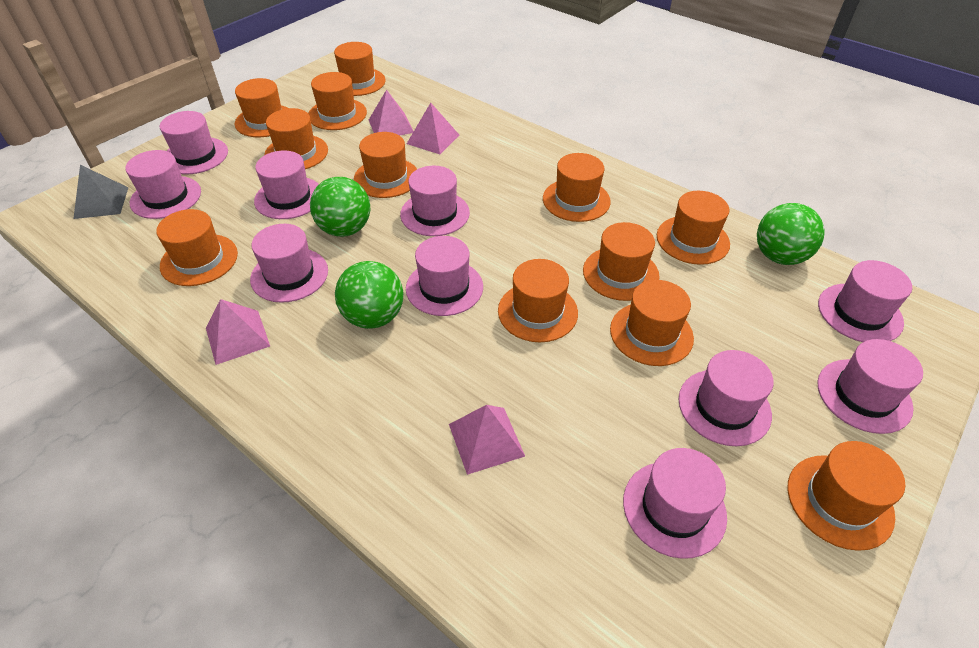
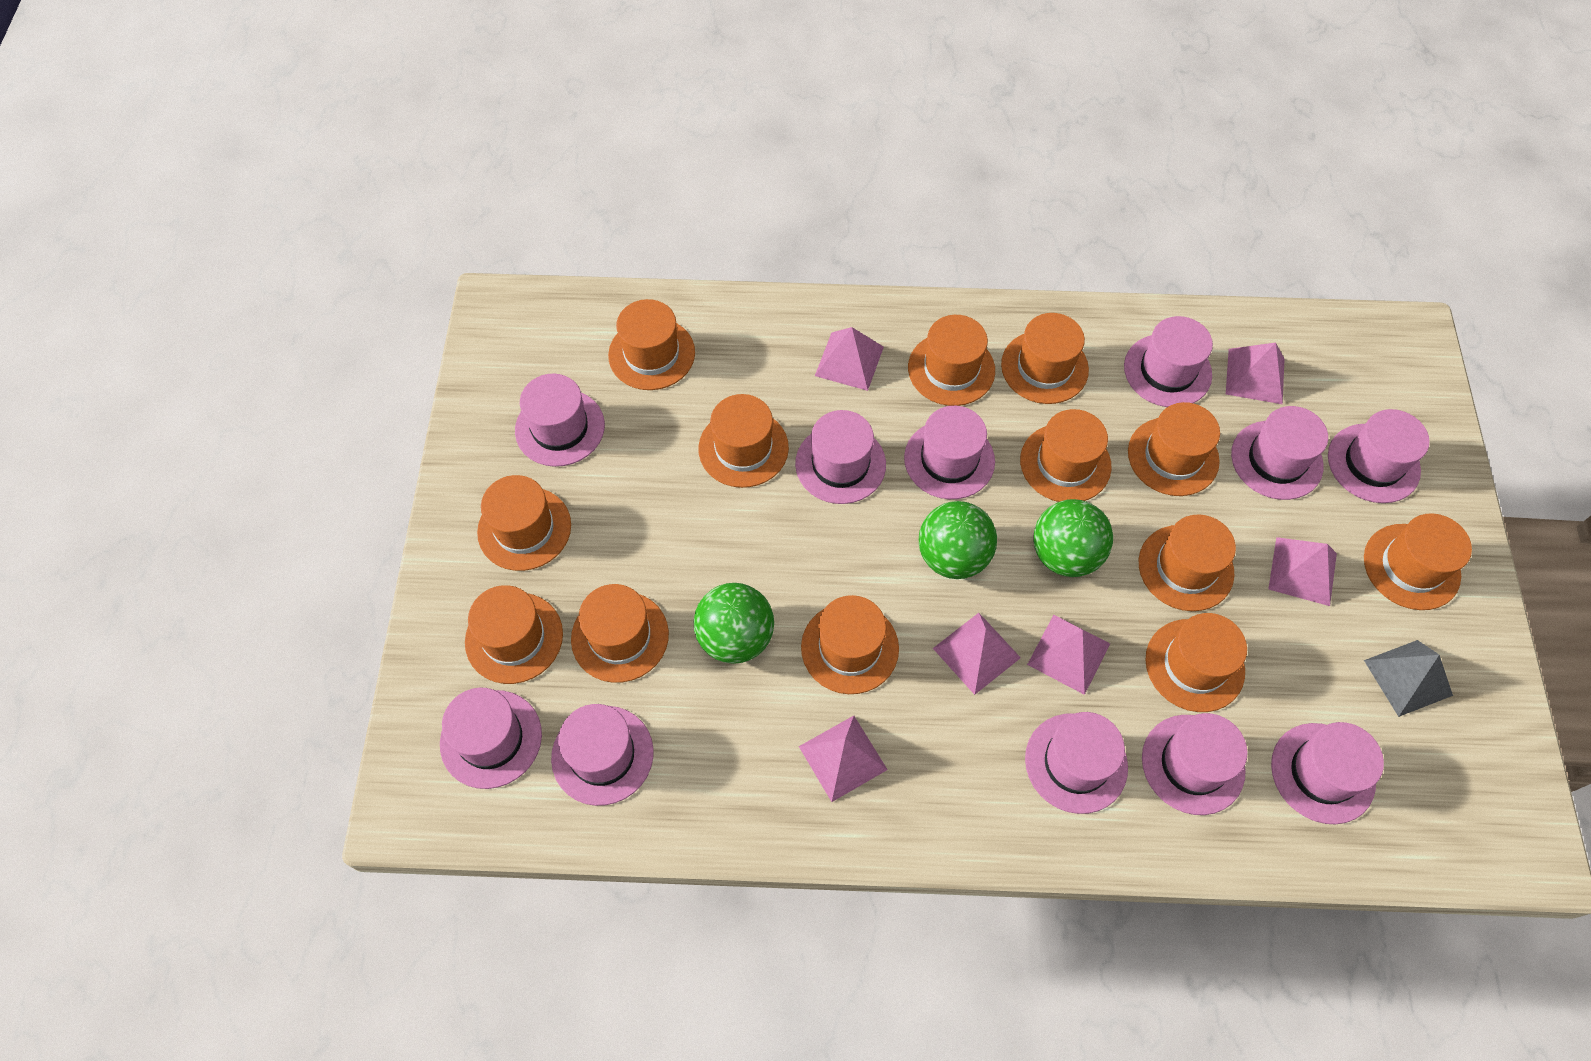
orange hat: [156,209,238,286] [235,78,288,137] [264,108,328,169] [308,72,367,130] [334,42,386,96] [354,132,417,198] [498,259,578,342] [543,153,611,222] [583,222,660,301] [610,280,694,366] [657,191,730,265] [788,441,905,551] = 12 -> [465,585,563,684] [477,475,571,571] [571,584,669,683] [608,299,695,390] [698,394,789,488] [801,595,899,694] [908,315,995,406] [1001,313,1089,404] [1020,409,1112,502] [1128,402,1220,496] [1139,514,1236,611] [1145,613,1247,712] [1364,513,1472,610] = 13
pink hat: [125,150,201,219] [160,111,228,174] [250,224,328,303] [254,150,319,219] [400,166,470,236] [406,236,483,316] [623,448,727,559] [678,350,774,446] [817,339,923,434] [818,260,912,342] = 10 -> [440,688,542,789] [515,374,605,467] [551,704,654,806] [795,410,886,504] [904,406,995,499] [1025,712,1128,814] [1124,316,1213,407] [1142,713,1248,815] [1231,406,1328,500] [1271,722,1384,824] [1328,409,1430,503] = 11
pink pyramid: [206,299,270,365] [369,89,414,136] [407,103,459,154] [449,405,525,475] = 4 -> [799,716,888,802] [815,327,884,391] [933,613,1021,695] [1027,615,1110,695] [1226,343,1285,404] [1269,537,1337,606] = 6

